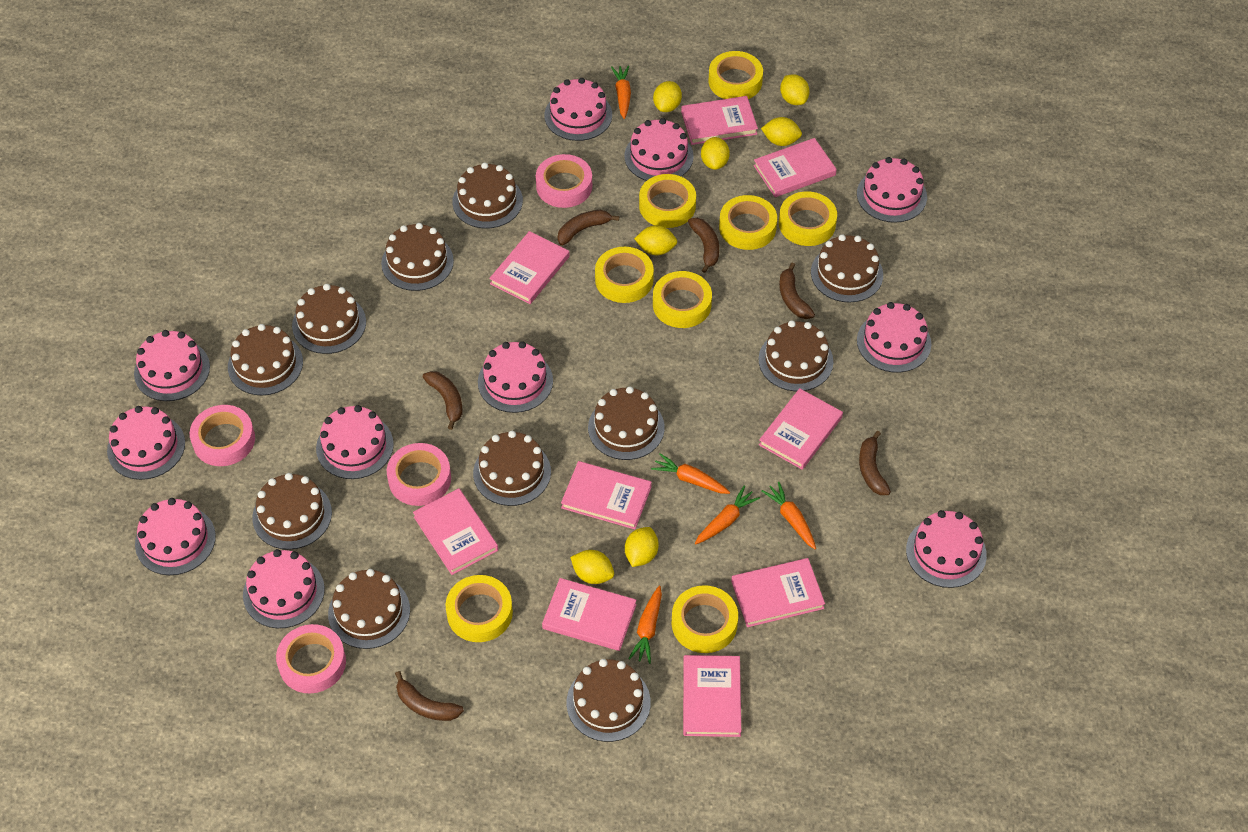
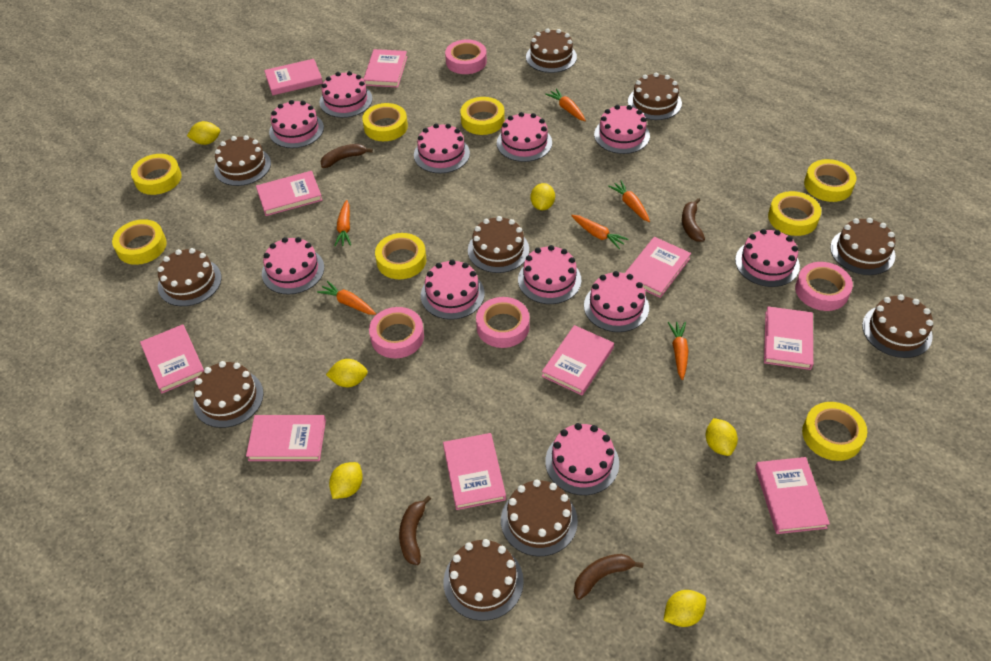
brown banana: [395,671,464,721] [423,371,463,430] [557,210,619,246] [688,218,719,273] [779,263,815,319] [859,431,891,495] = 6 -> [320,144,373,168] [399,496,431,565] [574,554,644,600] [682,198,705,242] = 4
brown cake: [228,324,303,395] [252,473,332,550] [292,284,366,354] [328,569,410,649] [381,223,454,291] [452,162,523,229] [473,431,551,506] [567,659,651,742] [588,386,665,460] [758,320,833,391] [811,234,883,303] = 11 -> [157,248,222,306] [193,361,264,428] [214,135,271,186] [443,539,524,621] [468,216,529,273] [501,479,578,556] [526,29,577,73] [628,72,682,120] [830,218,895,275] [862,294,933,358] = 10
orange carrot: [611,65,631,119] [628,586,662,664] [651,453,730,494] [695,486,760,544] [762,482,816,549] = 5 -> [317,281,376,315] [334,200,351,246] [545,88,586,121] [571,215,629,249] [608,180,650,222] [668,322,688,380] = 6
pink book: [413,488,498,575] [489,231,570,304] [542,578,636,651] [561,461,652,529] [681,96,758,145] [683,655,741,737] [731,558,825,627] [753,138,837,197] [759,388,843,470] = 9 -> [140,324,204,394] [246,415,326,461] [256,171,322,216] [264,59,323,95] [363,49,407,88] [443,433,506,510] [542,325,614,395] [625,237,691,298] [755,457,830,534] [764,306,813,370] = 10
yellow lemon: [570,550,614,584] [625,527,659,567] [634,225,677,255] [653,81,682,112] [701,137,730,170] [761,117,802,146] [780,74,810,105] = 7 -> [187,121,220,145] [326,359,368,387] [329,462,363,499] [531,183,555,210] [664,590,706,627] [706,418,738,456] = 6

